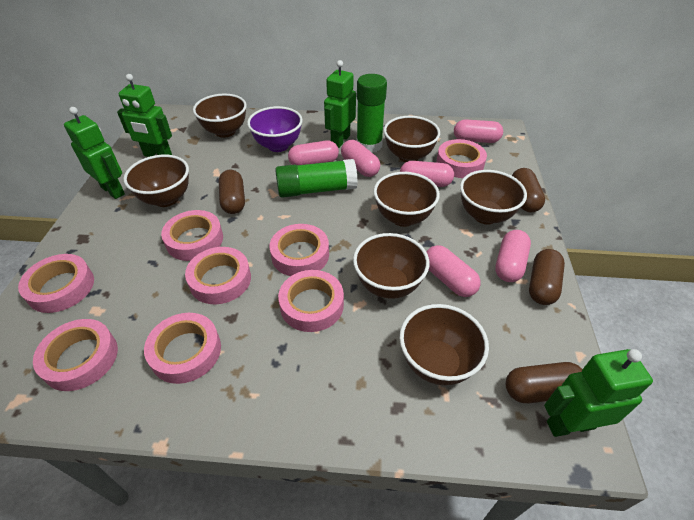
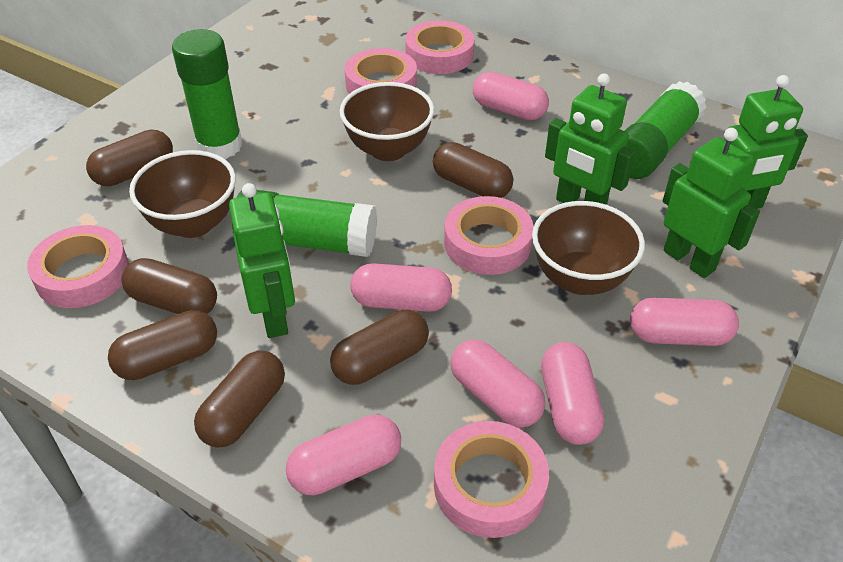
brown bowl: [123,155,189,207] [193,94,247,138] [353,233,429,299] [374,172,440,227] [384,116,440,162] [399,304,489,385] [460,170,527,225] = 7 -> [129,150,236,238] [340,82,434,161] [532,201,645,295] = 3
brown capsule: [218,170,245,214] [506,362,582,403] [512,168,545,213] [529,249,565,305] = 4 -> [86,129,173,186] [108,310,217,380] [122,258,217,314] [194,351,285,448] [330,310,429,385] [433,142,513,198] = 6
green glue stick: [275,159,358,198] [356,74,387,153] = 2 -> [172,29,243,159] [232,190,377,257] [625,81,707,179] = 3
pink tape: [18,254,94,313] [33,319,118,391] [144,313,221,384] [161,210,223,261] [185,247,251,304] [269,224,329,276] [278,270,344,332] [436,139,487,178] = 8 -> [27,225,129,308] [345,48,417,94] [405,20,475,74] [434,421,549,538] [444,196,534,275] = 5
purple bowl: [247,106,303,152] = 1 -> none = 0

